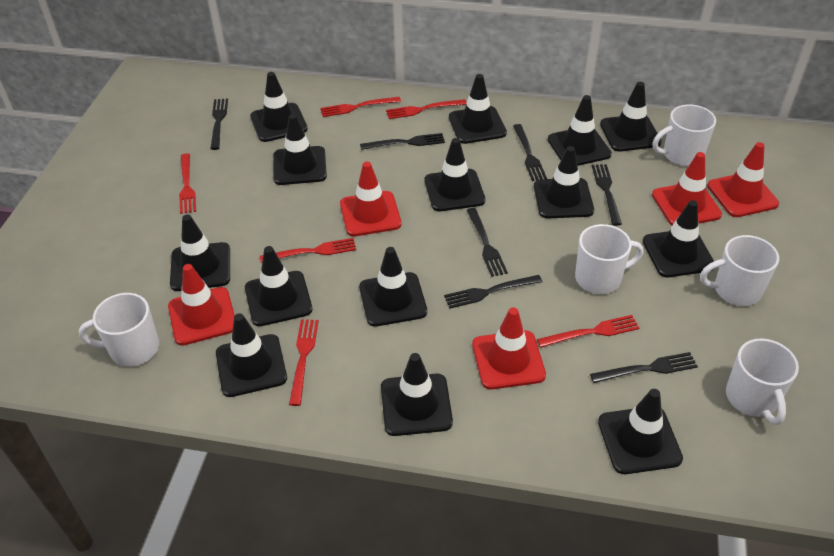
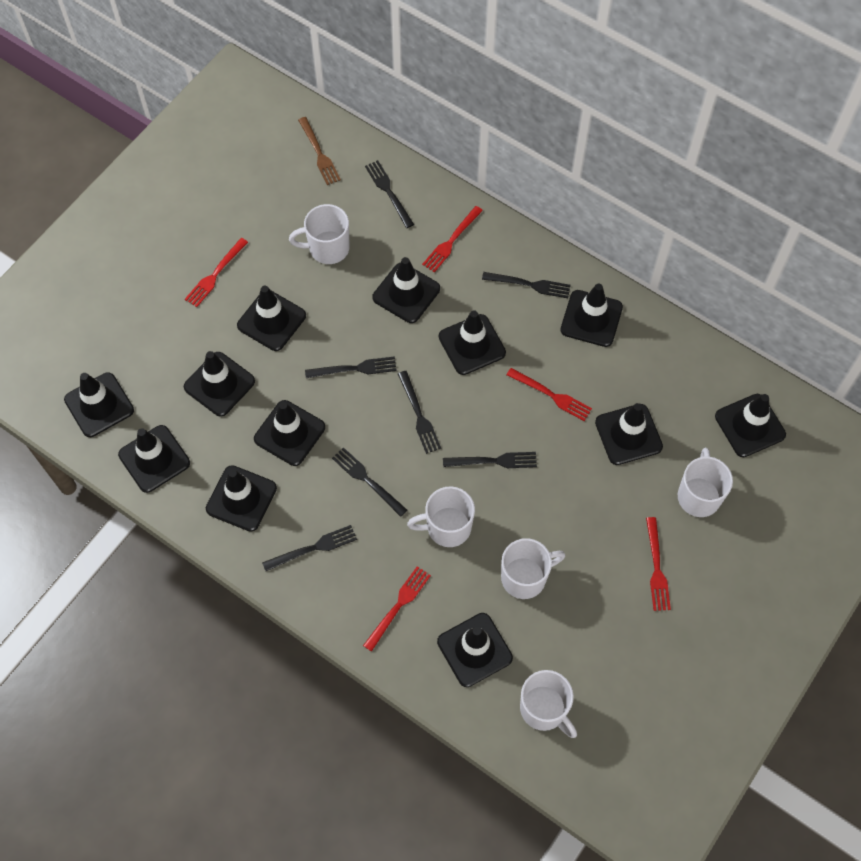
black traffic cone: [170,215,230,291] [216,313,287,397] [245,246,312,326] [250,72,308,142] [273,114,327,185] [359,247,427,327] [381,353,453,436] [425,138,485,211] [449,74,507,144] [534,146,594,219] [548,95,612,166] [598,389,683,474] [600,82,662,152] [643,200,714,278] = 14 -> [64,372,134,437] [118,425,190,493] [184,351,255,417] [206,465,277,532] [237,286,306,351] [254,400,325,466] [372,257,440,323] [437,613,513,687] [439,310,506,375] [560,284,623,347] [595,403,663,465] [715,394,786,457] = 12
brown fork: none = 0 -> [298,117,341,185] = 1
red fork: [179,153,196,214] [260,238,356,263] [289,319,319,406] [320,97,401,117] [386,99,467,119] [537,315,639,348] = 6 -> [185,238,248,307] [363,566,431,652] [422,206,483,273] [507,368,592,421] [646,517,671,611] = 5
red traffic cone: [168,264,235,346] [340,162,401,236] [472,307,546,390] [652,152,722,225] [707,142,779,217] = 5 -> none = 0

